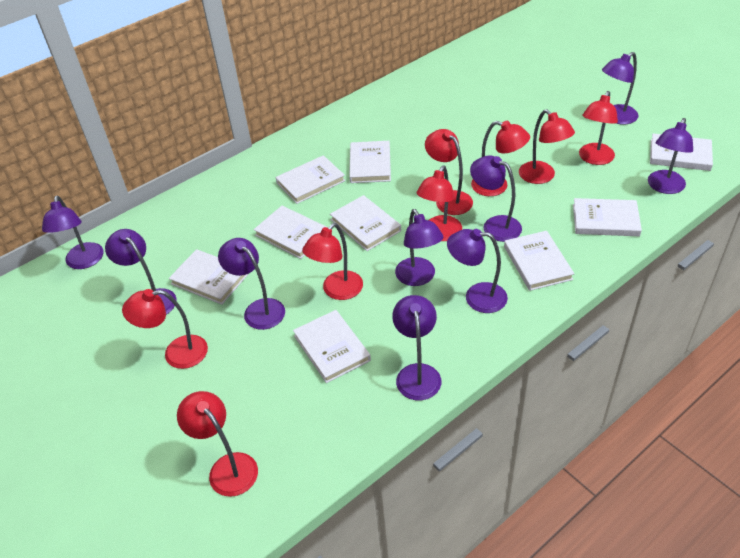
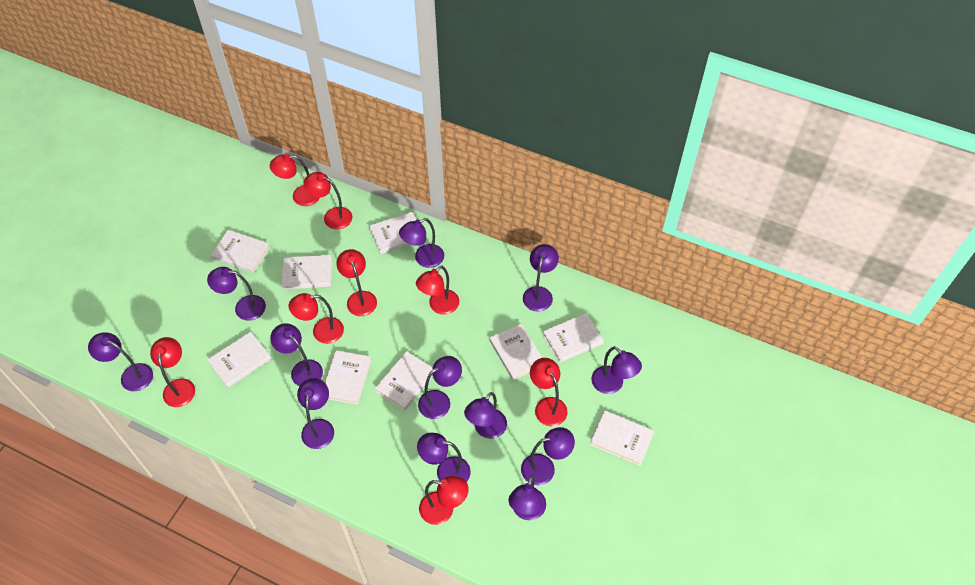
purple lamp: [42,196,104,269] [105,229,176,315] [218,238,285,330] [392,295,441,400] [395,209,444,286] [447,229,508,313] [470,155,522,242] [602,52,638,125] [648,118,693,194] = 9 -> [88,332,153,391] [207,267,266,321] [270,323,323,386] [297,378,334,449] [399,218,444,268] [417,433,470,482] [418,356,462,419] [464,392,507,439] [508,475,546,520] [521,427,575,485] [523,244,559,312] [591,346,642,394] = 12

